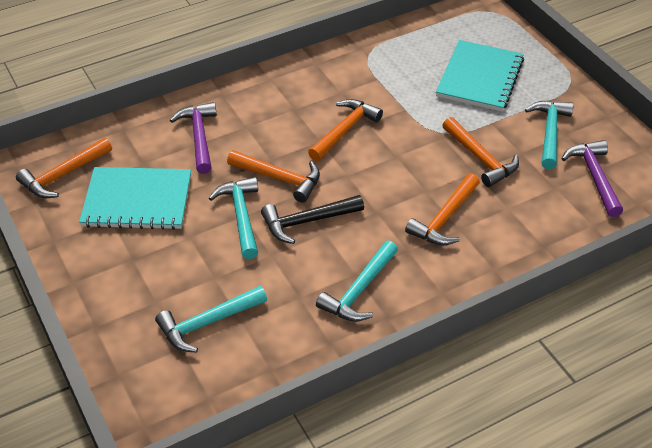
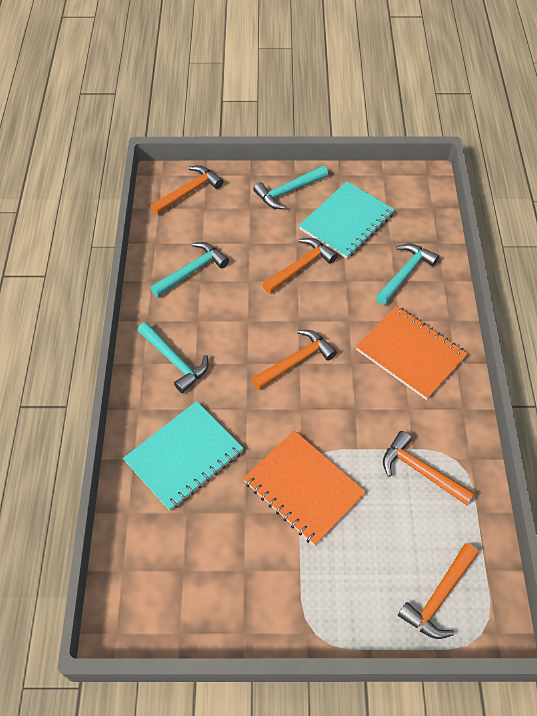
black hammer: [261,195,364,244] = 1 -> none = 0
orange notebook: none = 0 -> [243,430,366,546] [356,306,468,400] = 2
purple hammer: [170,102,217,174] [562,140,623,217] = 2 -> none = 0

